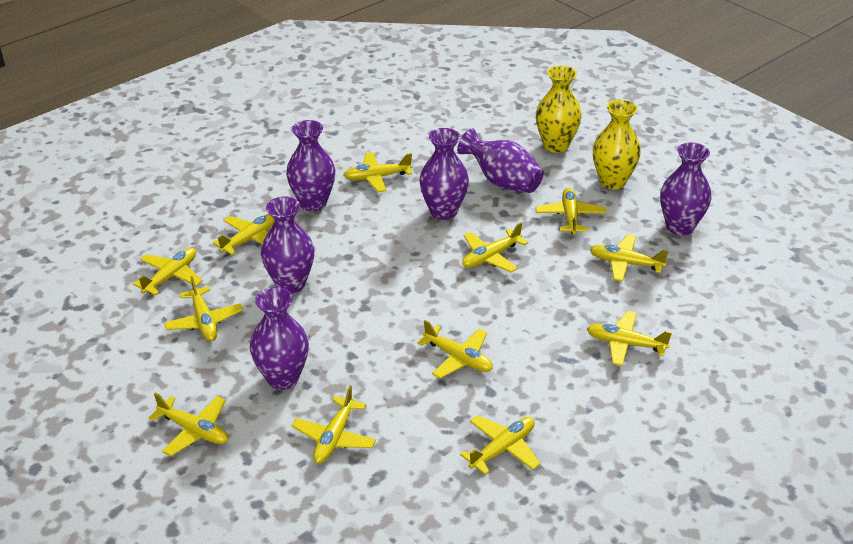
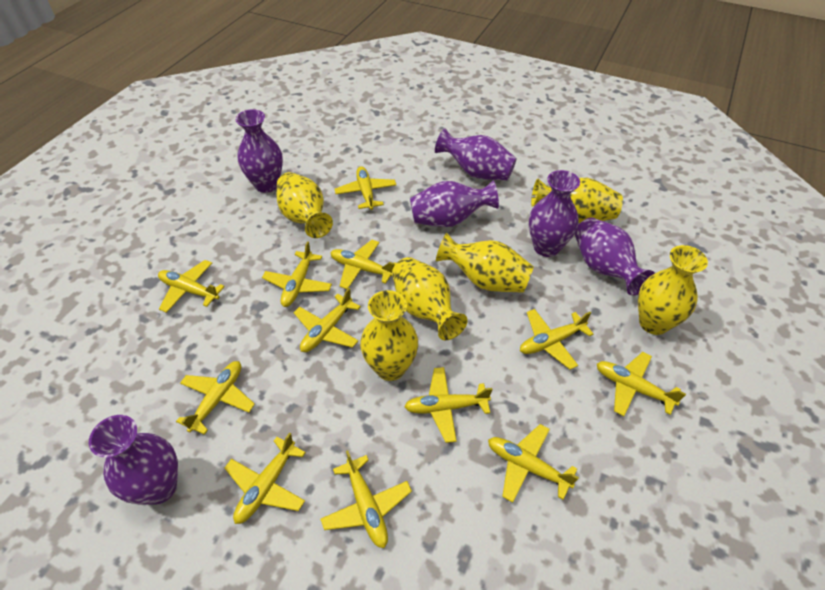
yellow vase: [536,66,582,153] [593,100,641,189] = 2 -> [277,172,333,238] [360,290,418,381] [392,257,468,340] [436,233,534,293] [531,178,623,223] [638,245,708,335] = 6

